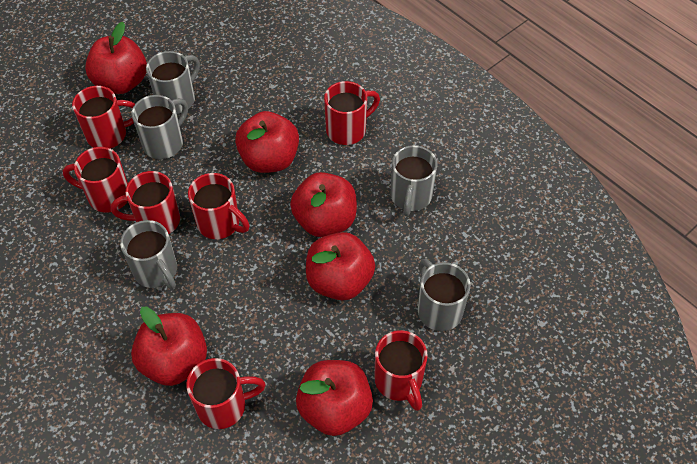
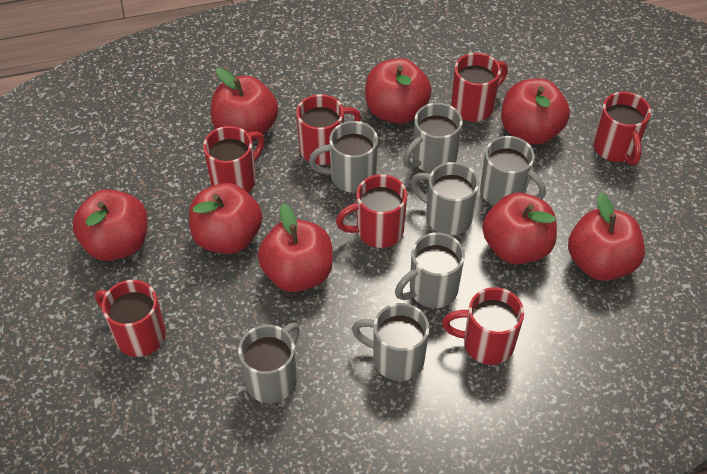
grey mug: [120,220,177,289] [132,95,188,159] [146,51,200,114] [391,145,437,216] [418,259,471,331] = 5 -> [238,323,300,403] [309,121,378,193] [352,303,429,381] [395,233,465,308] [403,103,462,173] [411,162,479,235] [480,136,546,206] = 7
red apple: [85,22,147,94] [131,307,207,386] [235,111,299,173] [290,172,357,237] [296,360,373,436] [306,232,375,300] = 6 -> [72,189,148,261] [189,183,262,254] [211,68,278,141] [258,204,333,292] [365,58,432,124] [482,193,557,264] [501,79,570,145] [568,193,645,281] = 8

